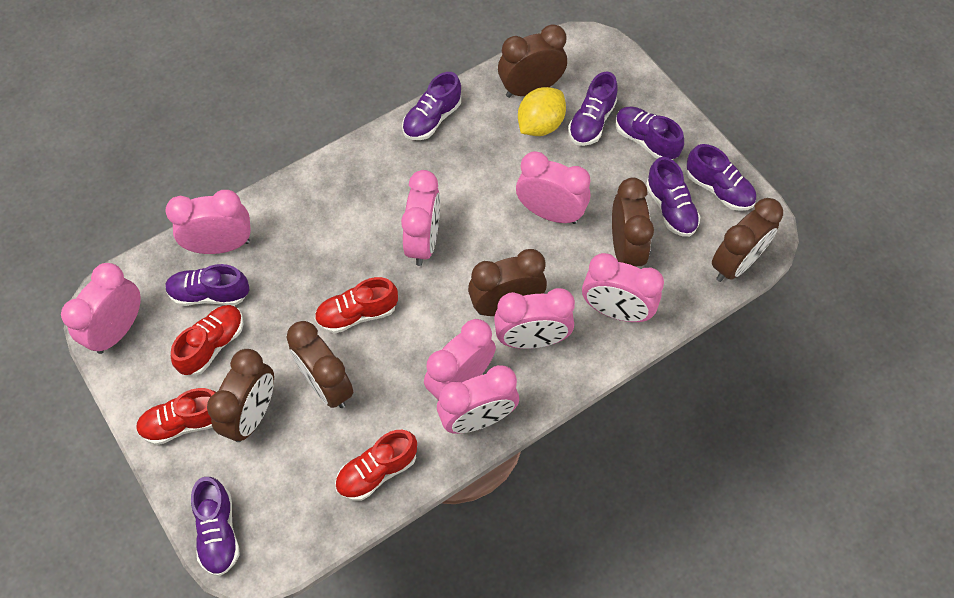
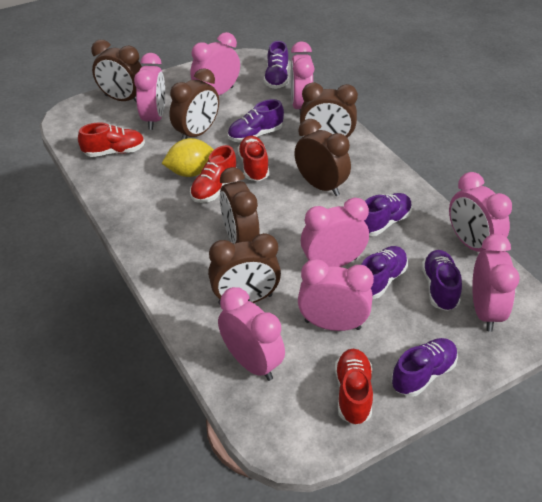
purple shoe: [165,264,250,306] [191,477,240,576] [402,72,461,140] [568,71,618,146] [615,106,684,160] [646,157,701,237] [687,144,756,211] = 7 -> [227,99,284,143] [264,41,289,89] [361,246,408,299] [364,193,412,236] [391,338,458,397] [422,250,462,311] = 6

